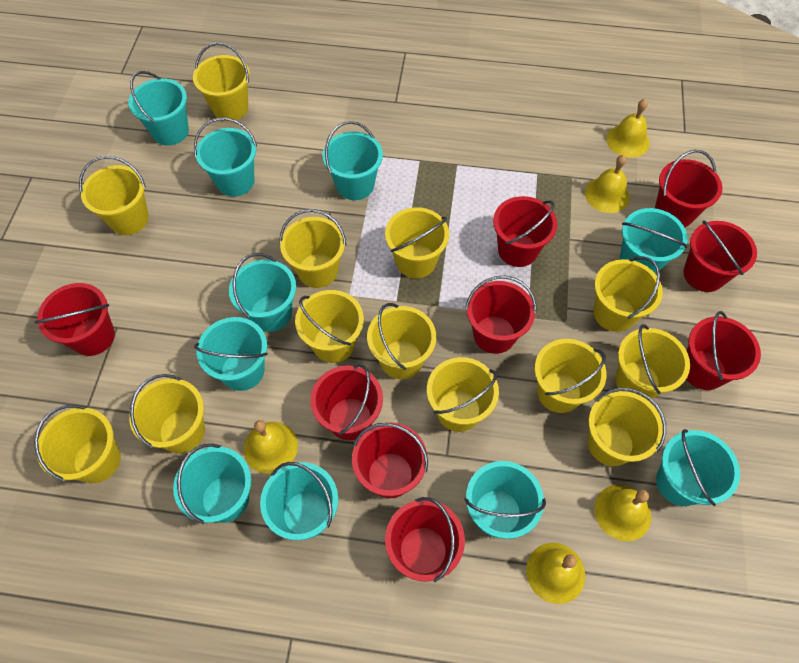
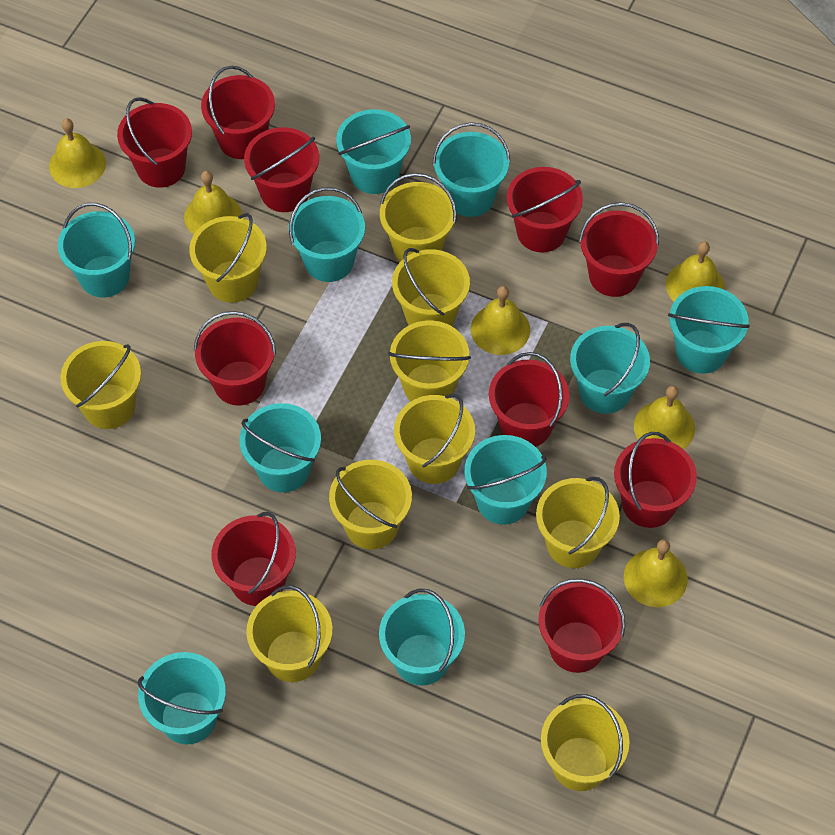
red bucket: [35,283,115,356] [310,364,383,440] [352,422,428,498] [385,497,465,582] [465,276,536,354] [493,196,557,267] [655,150,722,227] [684,220,757,292] [686,311,761,390] = 9 -> [117,97,192,188] [194,311,276,406] [201,66,275,159] [212,512,296,606] [244,127,319,212] [489,352,569,447] [507,167,583,252] [538,579,625,673] [579,202,659,297] [614,432,697,528] = 10
yellow bell: [244,420,298,474] [526,543,585,604] [585,155,630,213] [594,485,651,541] [606,99,650,158] = 5 -> [49,118,106,188] [184,171,242,235] [471,286,530,355] [624,539,688,607] [634,386,695,449] [666,241,725,301] = 6
yellow bucket: [34,405,121,483] [79,156,149,235] [129,374,205,453] [193,43,250,121] [279,209,346,288] [295,290,364,363] [367,303,436,379] [385,207,449,278] [427,357,499,432] [534,339,606,413] [588,388,666,466] [593,256,663,332] [615,324,690,401] = 13 -> [60,341,141,429] [189,213,267,303] [246,585,333,682] [329,460,412,549] [380,173,457,261] [388,320,471,401] [392,248,470,326] [394,394,475,484] [536,477,620,568] [541,694,630,791] = 10

